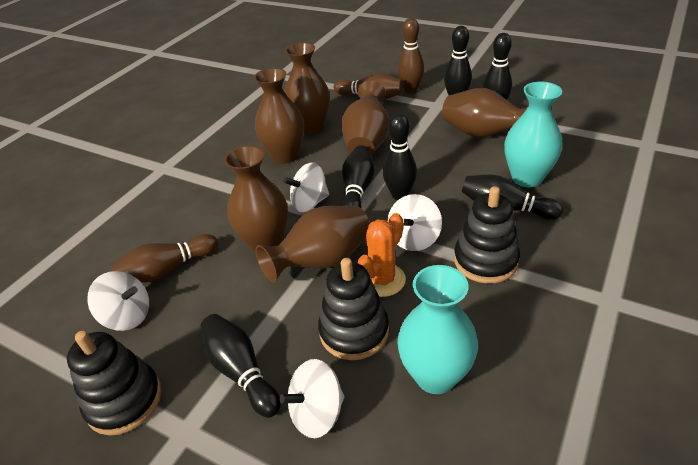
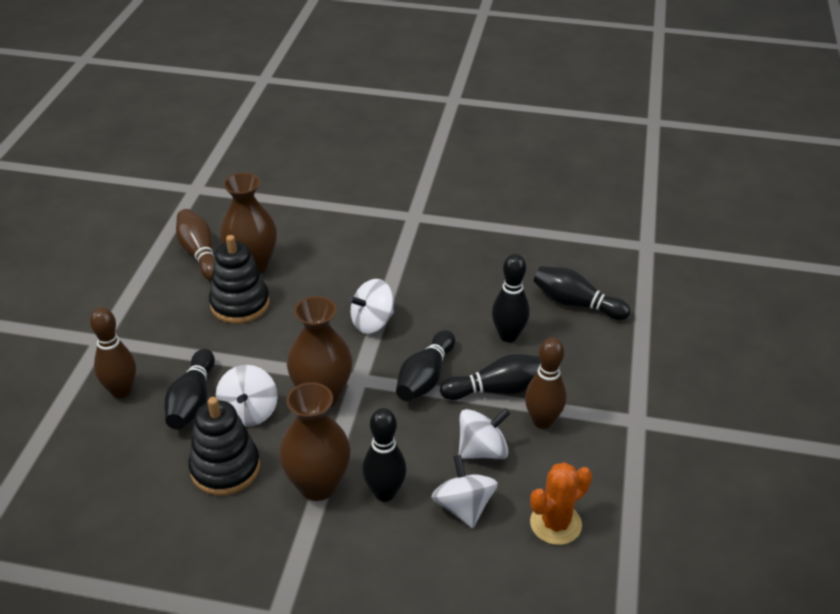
black stacking toy: [67,331,162,436] [318,258,389,360] [454,186,520,284] = 3 -> [188,397,260,496] [209,235,270,324] = 2
brown vase: [224,145,288,253] [254,68,304,164] [255,206,370,282] [284,43,330,134] [341,81,389,155] [442,88,528,137] = 6 -> [220,172,277,274] [279,382,350,501] [287,296,352,407] = 3
turquoise vase: [397,265,478,394] [504,82,562,187] = 2 -> none = 0

